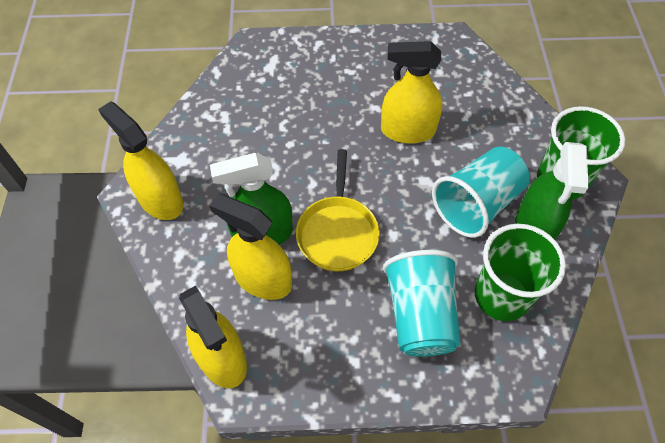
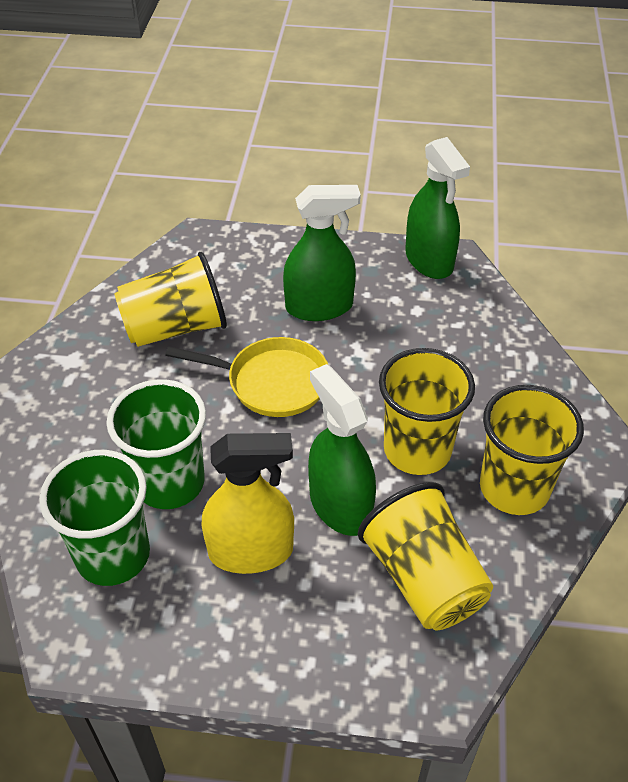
green spray bottle: [210,153,293,245] [515,142,588,239] = 2 -> [283,185,361,321] [308,364,376,536] [405,137,470,279] = 3
turquoise cup: [383,250,461,356] [432,147,530,238] = 2 -> none = 0
yellow cup: none = 0 -> [114,252,227,347] [358,482,493,630] [379,348,475,475] [480,385,584,515] = 4
yellow spray bottle: [98,101,184,220] [179,286,247,388] [209,194,292,300] [381,41,443,144] = 4 -> [202,433,294,574] = 1

